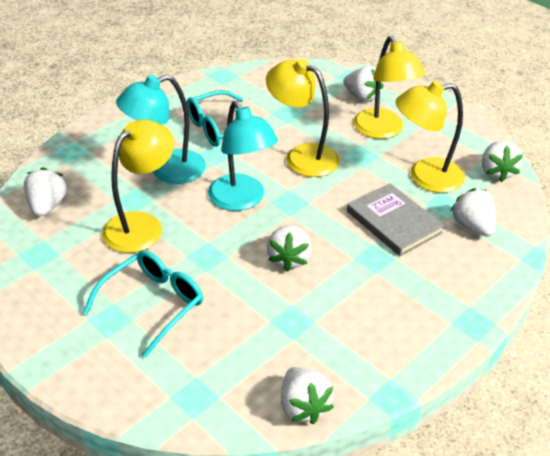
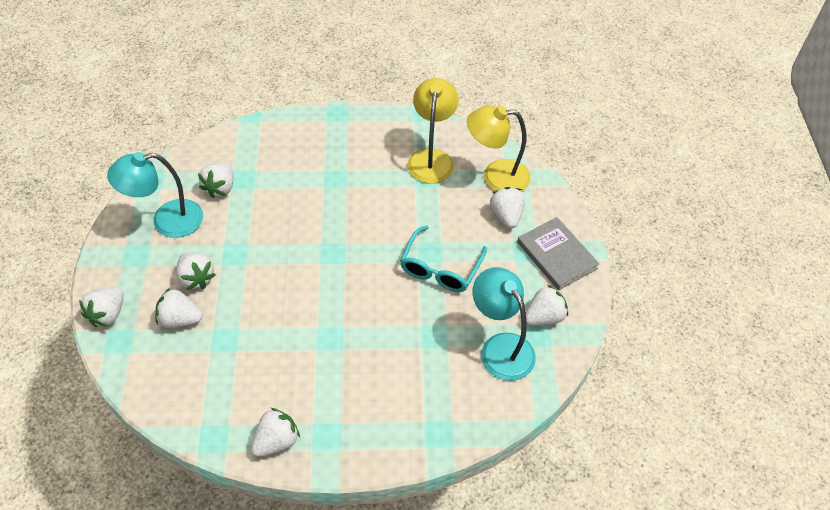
turquoise glasses: [83,250,203,358] [187,90,274,147] = 2 -> [400,225,487,292] = 1
white strawberry: [24,167,67,217] [267,225,312,272] [281,367,334,424] [343,66,384,102] [451,188,496,237] [482,141,523,182] = 6 -> [79,287,124,327] [155,288,202,328] [176,252,216,290] [198,162,233,198] [251,408,300,457] [490,187,525,228] [526,285,568,326] = 7
yellow lamp: [102,119,174,253] [266,59,339,177] [353,36,425,139] [396,81,465,193] = 4 -> [408,78,459,184] [467,106,531,192] = 2

